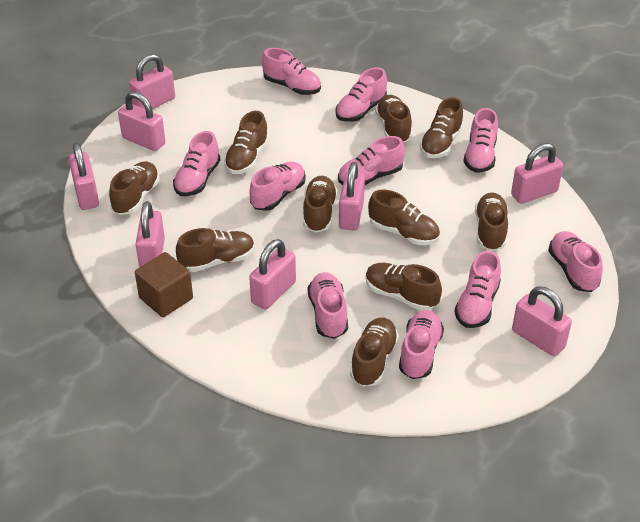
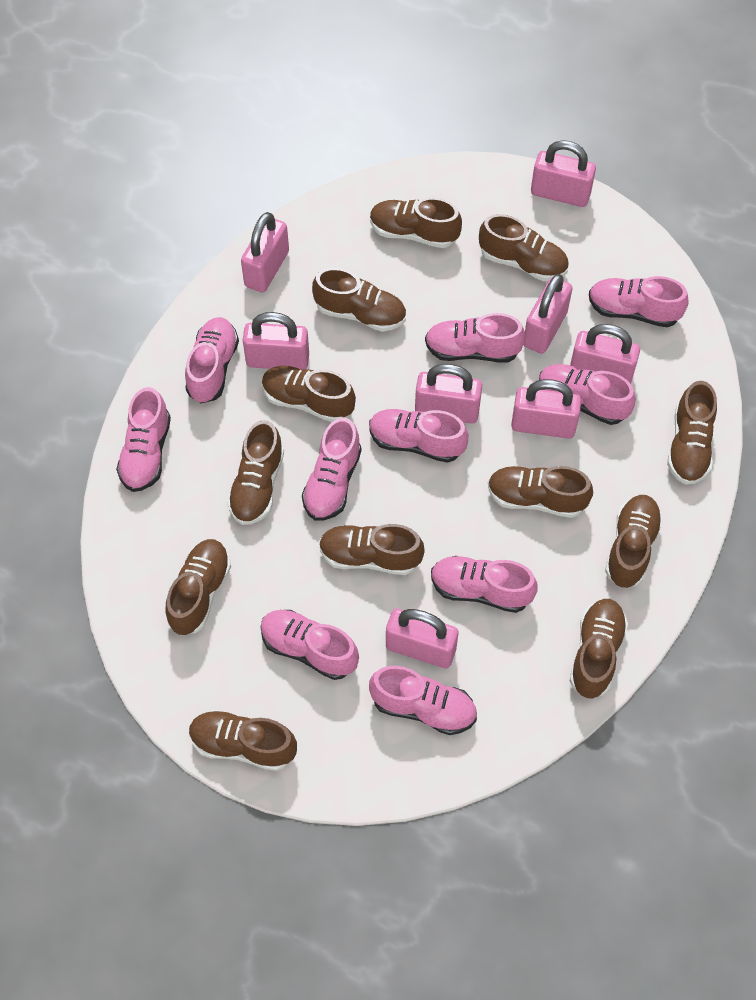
brown cube: [135,252,193,317] = 1 -> none = 0
brown shoe: [109,161,160,215] [176,228,255,272] [224,111,269,174] [303,176,337,233] [350,317,399,387] [366,263,442,311] [368,190,440,245] [375,95,412,143] [420,97,463,158] [475,192,508,251] = 10 -> [166,539,231,635] [189,710,297,771] [227,420,284,525] [262,366,356,422] [312,268,406,332] [319,524,425,575] [370,197,462,248] [479,214,569,281] [488,466,593,518] [570,599,628,698] [605,495,663,588] [667,381,717,485] = 12

